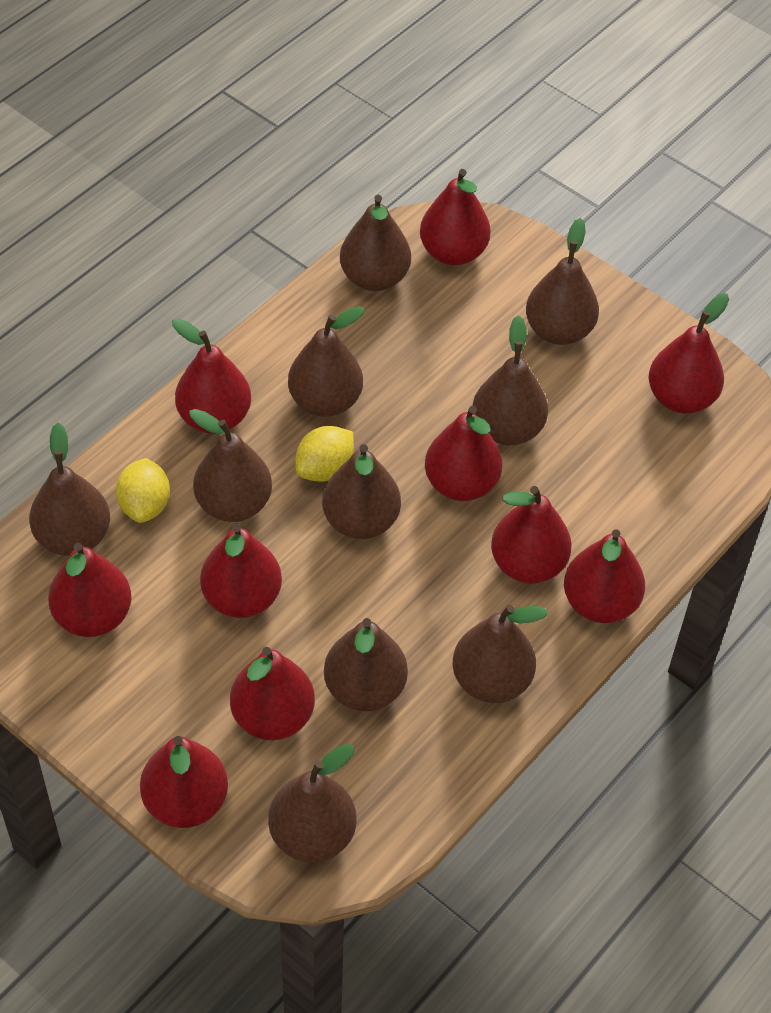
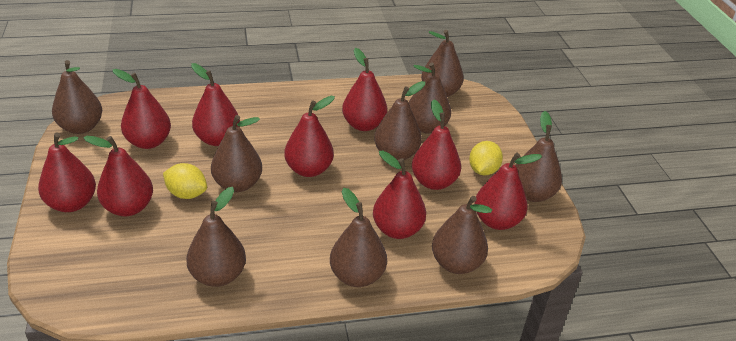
brown pear: [29,423,110,556] [189,409,272,522] [268,744,356,863] [288,306,365,417] [322,444,401,539] [324,618,408,711] [340,195,411,291] [453,605,548,703] [473,315,548,445] [526,218,599,345] = 10 -> [52,60,102,134] [186,187,246,287] [211,115,262,192] [330,188,387,287] [374,81,425,160] [409,62,451,134] [421,30,464,97] [432,196,492,274] [515,111,562,202] = 9
red pear: [48,543,132,637] [140,736,228,828] [172,318,251,434] [200,524,282,618] [230,647,315,740] [420,169,491,266] [425,406,502,501] [491,486,571,583] [564,529,645,623] [649,294,729,414] = 10 -> [38,133,96,212] [83,136,153,216] [112,69,171,149] [191,63,240,146] [284,96,335,177] [342,48,387,131] [373,151,426,239] [412,99,461,190] [474,153,542,230] = 9

